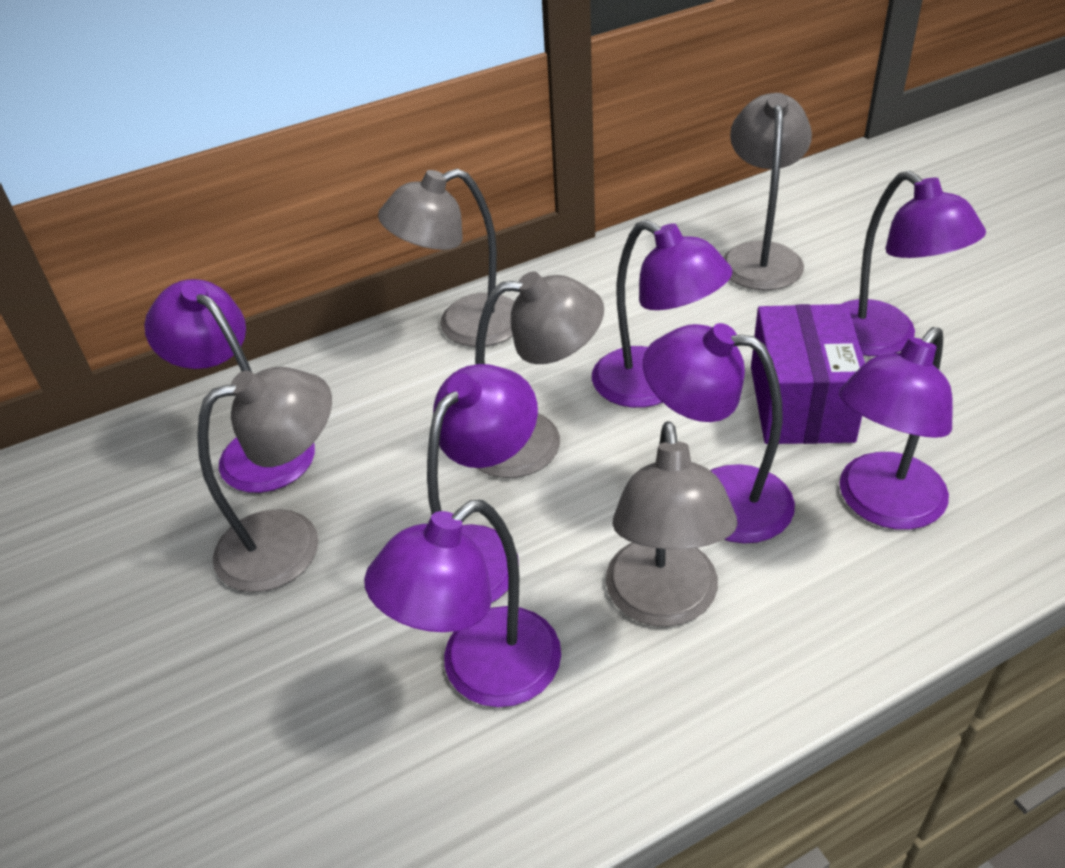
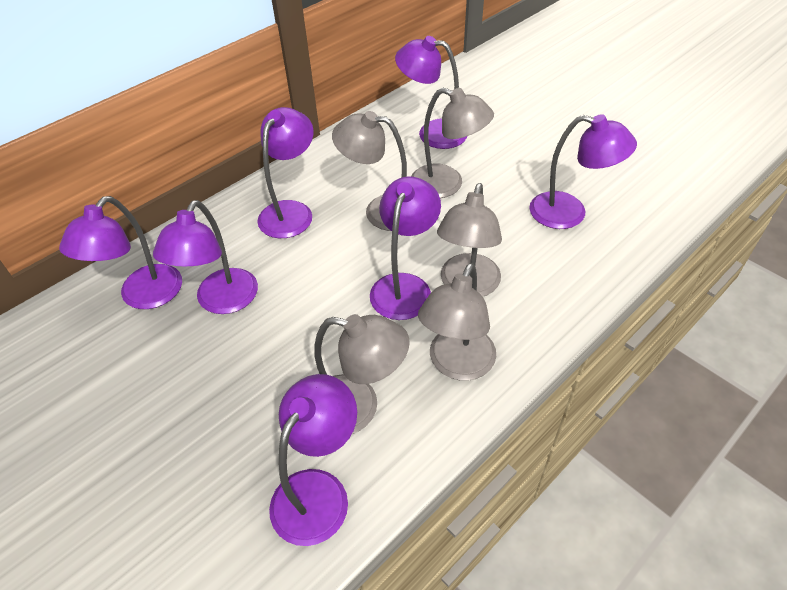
purple box: [751,304,865,444] = 1 -> none = 0

